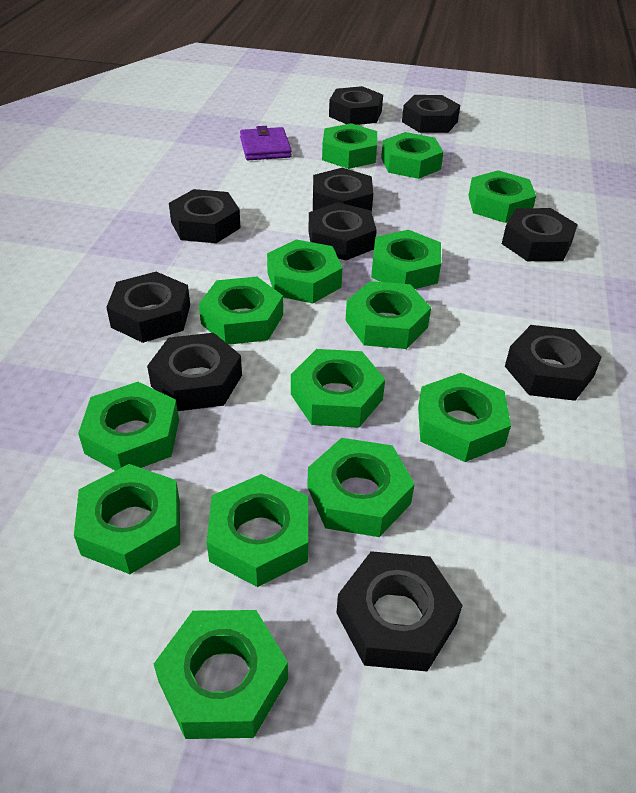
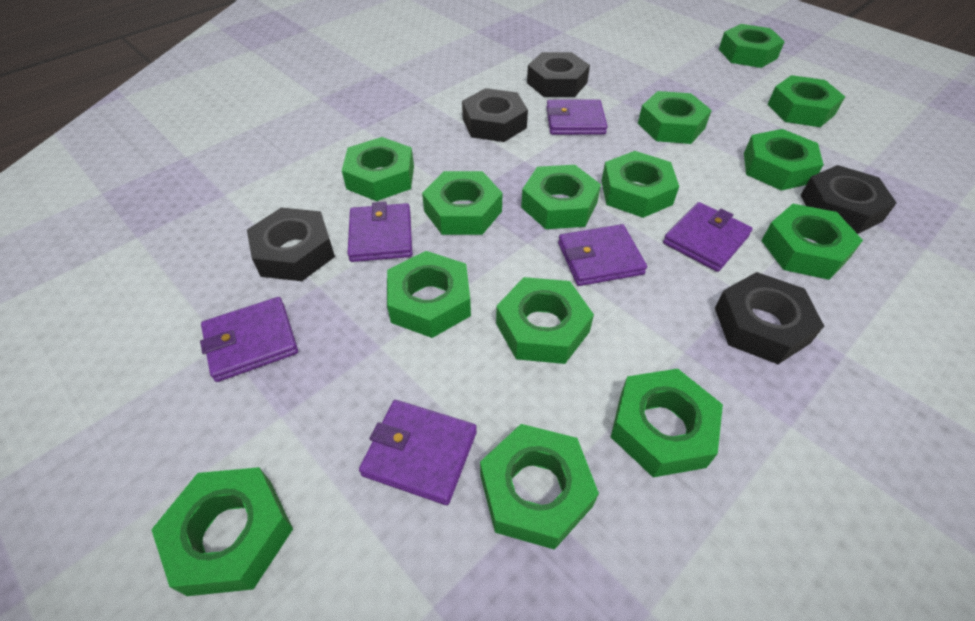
black nut: [106,272,190,343] [147,333,242,411] [169,189,241,243] [308,202,377,261] [313,168,373,212] [329,86,383,125] [336,551,463,672] [402,95,460,133] [502,208,578,261] [505,325,602,401] = 10 -> [247,208,335,281] [462,88,528,142] [527,52,590,97] [715,272,824,364] [801,165,897,234] = 5
purple wallet: [240,126,292,160] = 1 -> [200,297,298,382] [348,202,412,262] [359,400,477,505] [546,99,608,135] [558,224,647,286] [663,202,753,272] = 6

